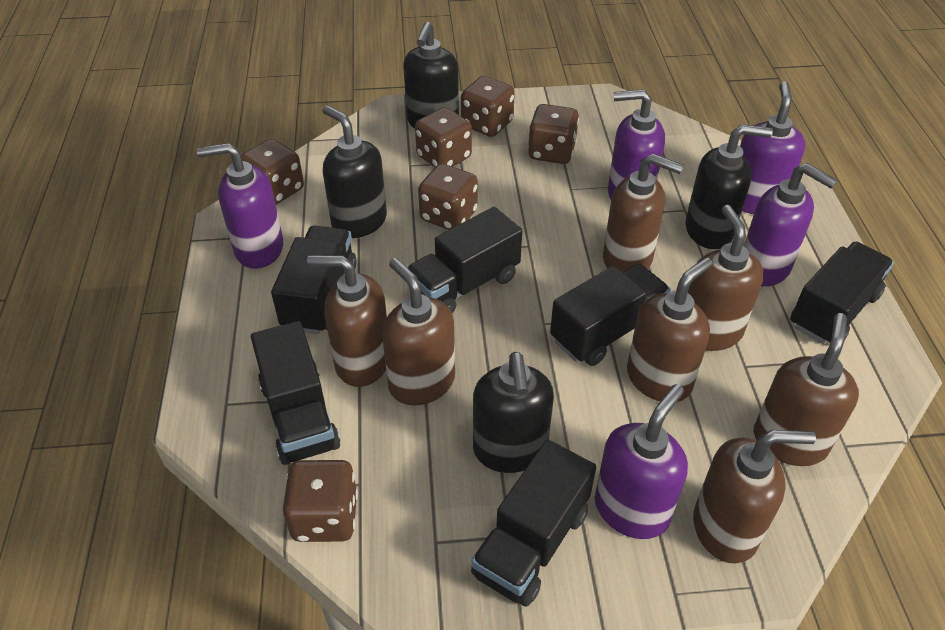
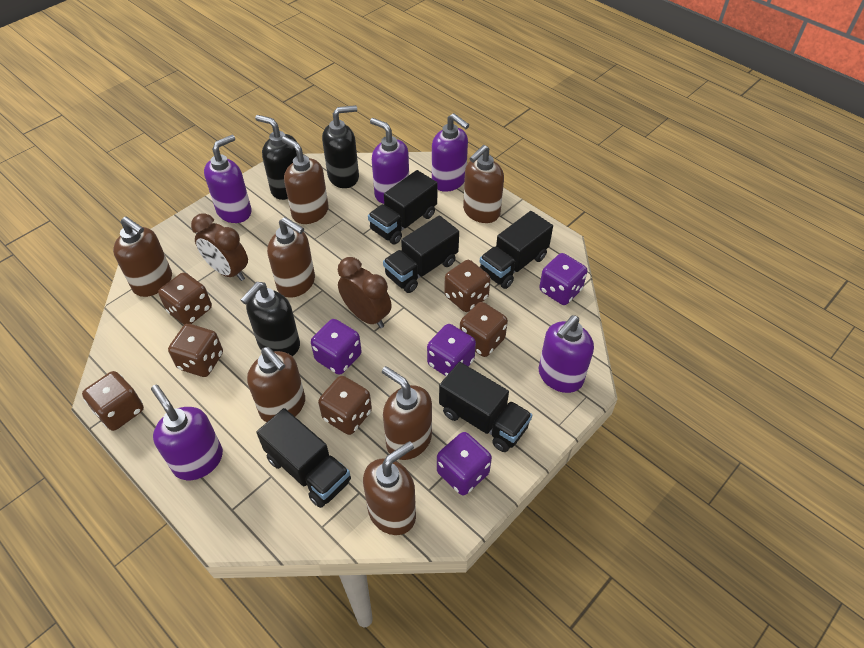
black soap dispenser: [323,105,387,238] [403,22,459,129] [473,352,554,473] [685,124,773,249] = 4 -> [241,282,300,356] [255,115,297,200] [322,105,359,188] = 3
black truck: [251,321,340,465] [271,226,357,334] [407,207,522,313] [471,440,596,607] [550,264,670,366] [790,242,894,345] = 6 -> [256,408,351,508] [368,170,437,244] [383,216,459,293] [439,362,532,452] [480,211,553,289] = 5
brown clock: none = 0 -> [191,214,248,281] [338,257,392,328] = 2
purple dice: none = 0 -> [311,319,362,375] [427,324,476,376] [437,432,492,495] [539,253,587,305] = 4

